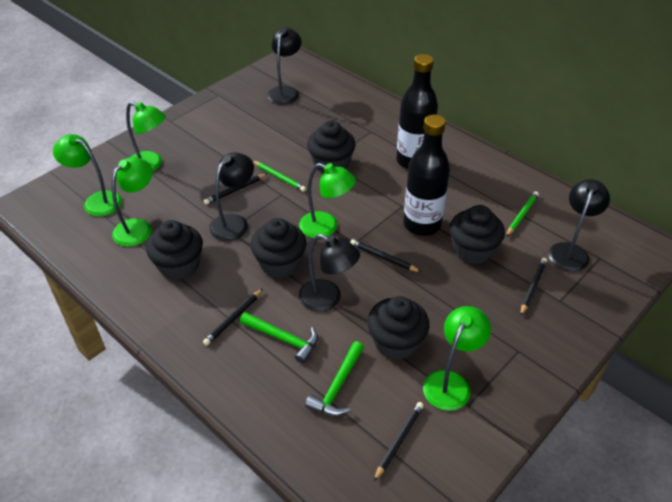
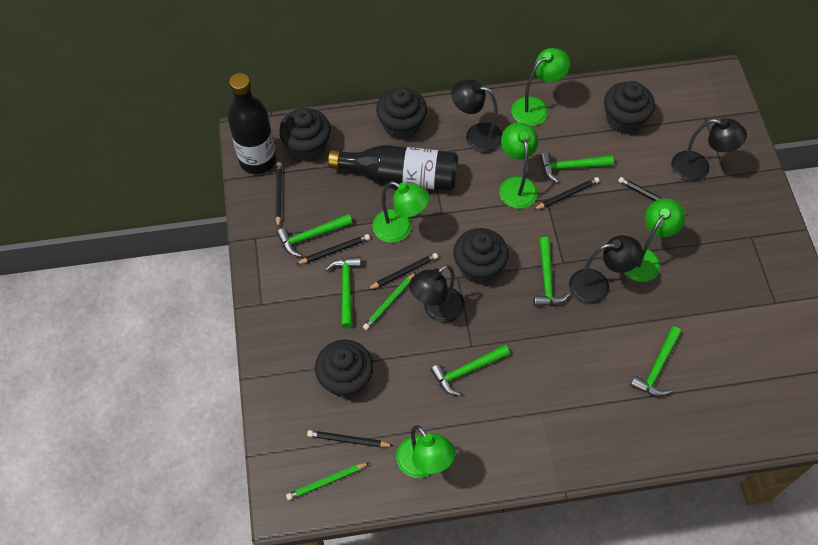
black pencil: [203,289,263,346] [204,174,267,205] [350,239,421,272] [374,402,424,481] [520,258,547,315] = 5 -> [276,162,282,228] [296,234,370,264] [307,430,393,447] [367,253,438,290] [533,177,600,210] [618,177,687,215] = 6
green hammer: [240,312,318,364] [305,341,364,416] = 2 -> [277,214,352,257] [325,256,361,328] [431,345,510,396] [534,237,570,307] [540,152,614,183] [630,326,682,397] = 6

